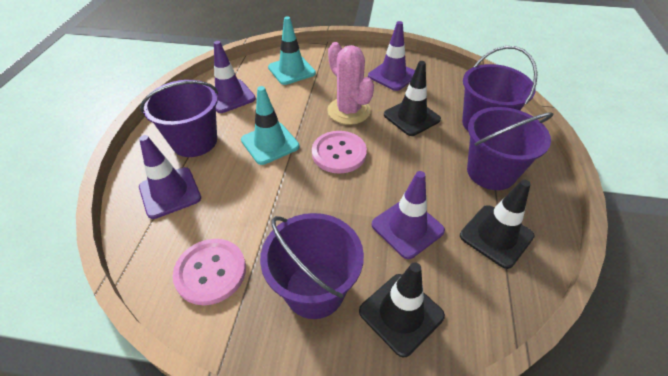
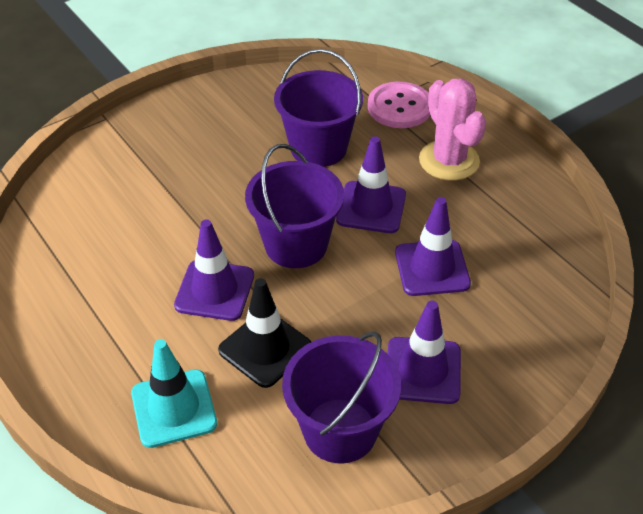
black traffic cone: [359,262,445,358] [384,61,441,136] [460,180,535,269] = 3 -> [218,278,311,388] = 1
pink button: [173,239,246,305] [312,131,367,174] = 2 -> [368,82,431,128] = 1
purple bucket: [140,80,218,157] [260,213,364,319] [462,46,538,131] [467,107,554,190] = 4 -> [245,144,344,268] [274,49,363,167] [282,331,401,464] = 3
turquoise traffic cone: [241,86,299,165] [268,16,316,85] = 2 -> [131,339,217,448] = 1

